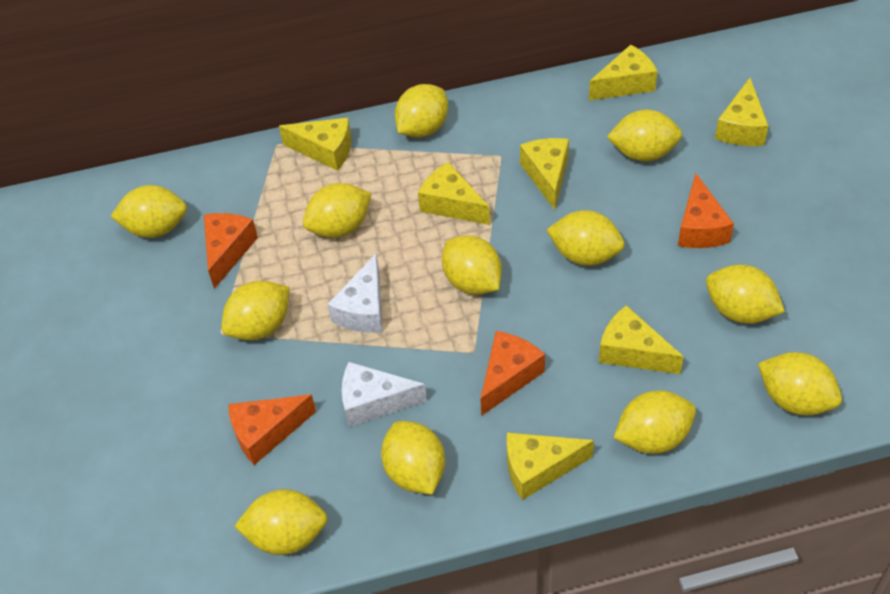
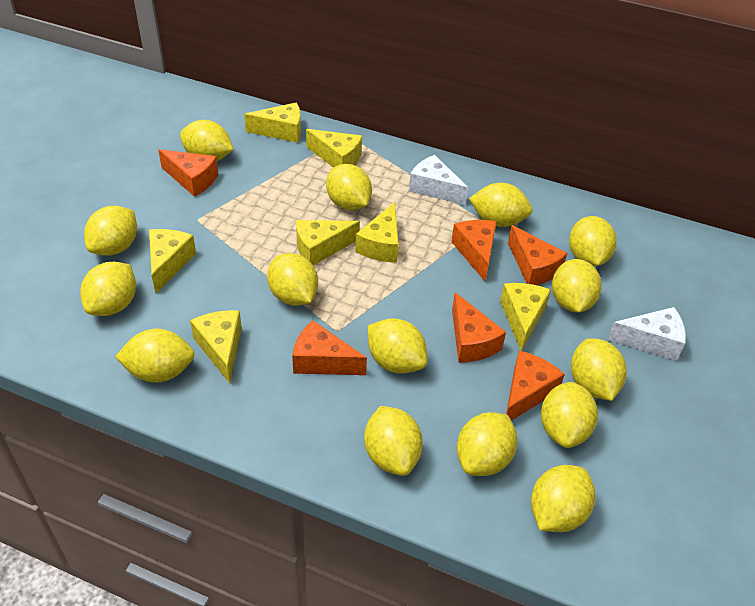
orange cheese: [204,213,258,289] [228,394,316,465] [480,331,545,416] [678,173,734,248] = 4 -> [158,149,218,197] [292,320,367,375] [451,220,497,281] [452,292,506,363] [506,350,565,421] [508,225,567,285] = 6
yellow lemon: [111,185,187,238] [222,281,290,340] [234,489,328,555] [303,183,372,238] [381,421,445,495] [395,84,448,137] [442,235,502,294] [547,210,625,266] [607,109,682,162] [614,391,696,454] [706,264,785,324] [758,352,842,416] = 12 -> [80,262,136,316] [84,206,137,256] [115,329,195,383] [180,120,234,161] [267,253,318,306] [326,164,372,210] [364,406,423,476] [368,318,428,374] [457,412,517,476] [469,183,532,227] [531,465,595,532] [541,382,598,448] [552,259,602,313] [569,216,617,266] [571,338,627,401] = 15

